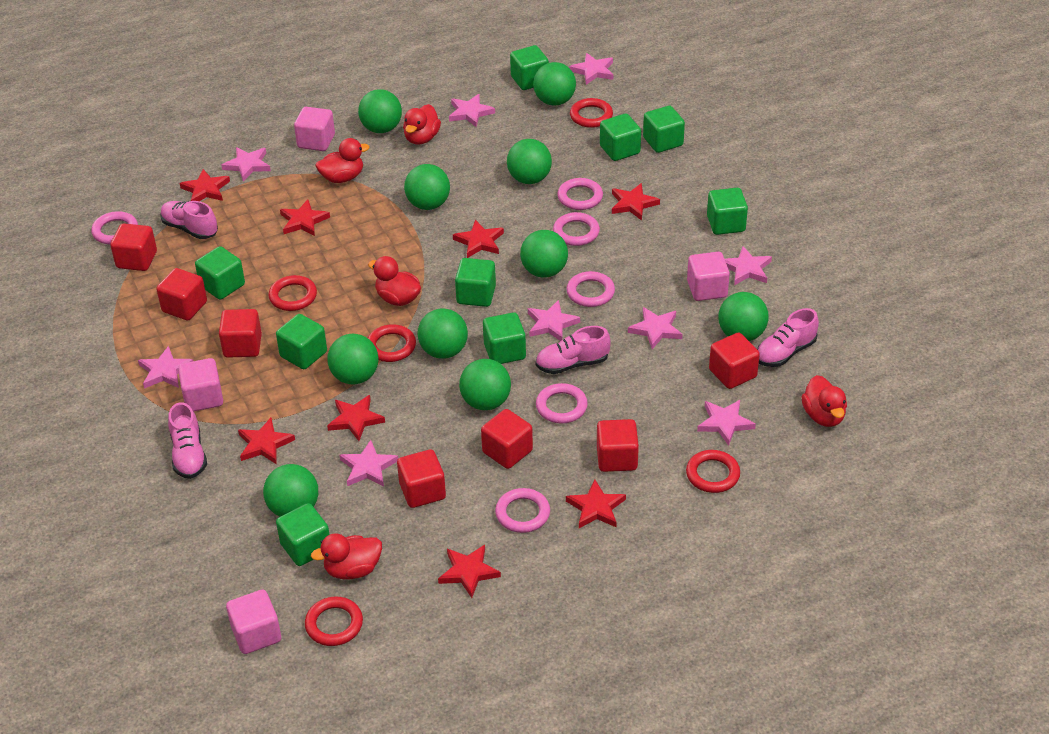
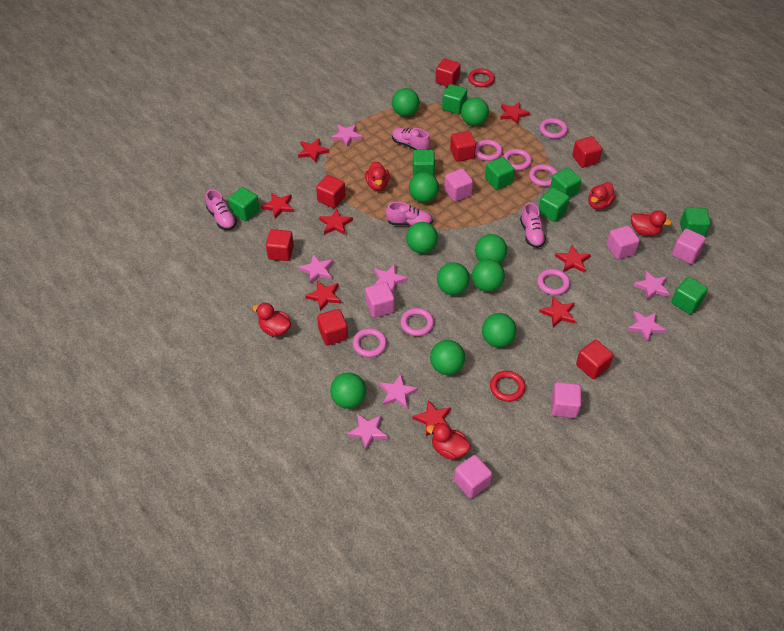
green cube: [195,246,245,300] [276,314,327,369] [276,503,330,566] [455,258,496,307] [483,312,526,364] [510,45,549,90] [600,114,641,161] [643,106,685,153] [707,188,748,235] = 9 -> [228,187,260,221] [413,150,435,176] [442,84,467,114] [485,157,515,190] [539,187,570,222] [550,168,581,198] [671,277,708,314] [680,208,711,236] = 8
pink cube: [178,358,223,412] [226,589,281,654] [294,107,335,151] [687,252,730,301] = 4 -> [365,282,395,318] [444,169,473,202] [454,455,492,498] [551,382,581,418] [606,225,640,259] [672,229,706,264] = 6
pink ring: [91,211,138,244] [495,488,550,533] [536,383,588,424] [553,212,600,246] [557,178,603,210] [566,271,615,307] = 6 -> [353,328,387,357] [400,308,434,336] [475,140,503,161] [503,149,532,170] [529,164,557,187] [537,269,570,295] [539,118,568,139] = 7
pink star: [138,346,193,389] [221,147,271,182] [340,440,398,487] [449,94,495,127] [528,300,580,341] [569,53,613,85] [628,307,683,349] [697,400,756,446] [725,246,772,285] = 9 -> [299,254,333,284] [331,124,363,147] [347,414,388,450] [374,264,407,294] [379,374,418,409] [627,311,666,342] [633,271,670,300] = 7
red ring: [268,275,317,311] [305,597,363,646] [368,324,416,362] [570,98,613,128] [686,450,740,493] = 5 -> [468,68,495,87] [490,371,525,402] = 2

